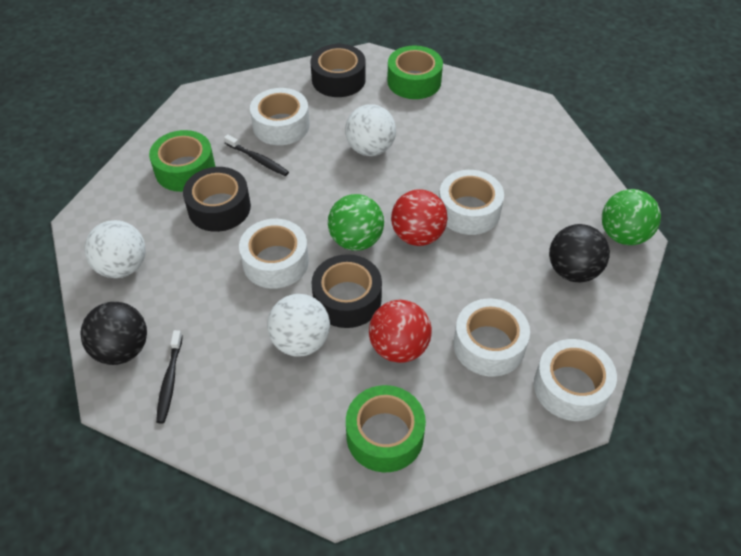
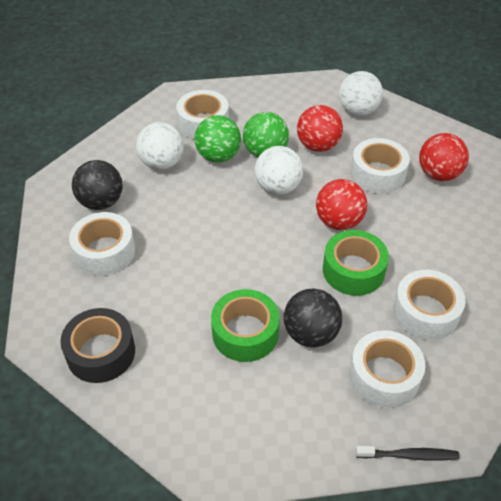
black tape: [183,167,251,232] [310,44,366,97] [311,254,382,328] = 3 -> [60,308,135,383] = 1
black toothbrush: [156,330,183,423] [224,134,289,176] = 2 -> [356,446,460,461] = 1
green tape: [149,130,215,192] [346,385,426,472] [387,45,443,99] = 3 -> [211,289,280,362] [323,230,389,296] = 2
red ball: [369,300,432,363] [391,189,447,246] = 2 -> [297,105,343,152] [316,179,367,230] [419,133,469,181] = 3

